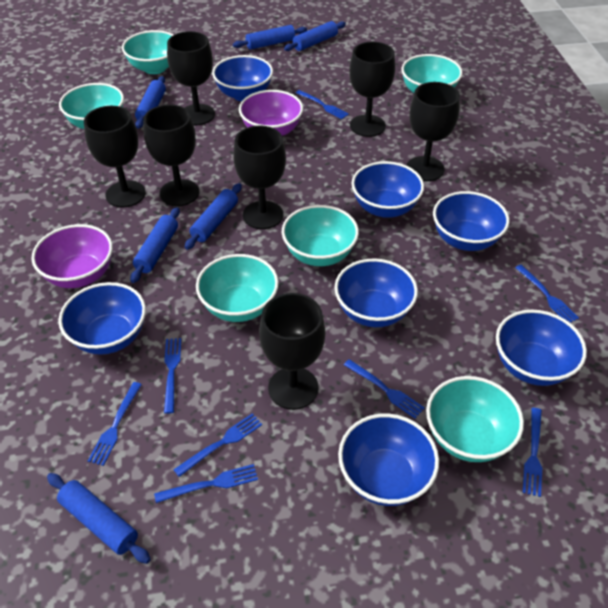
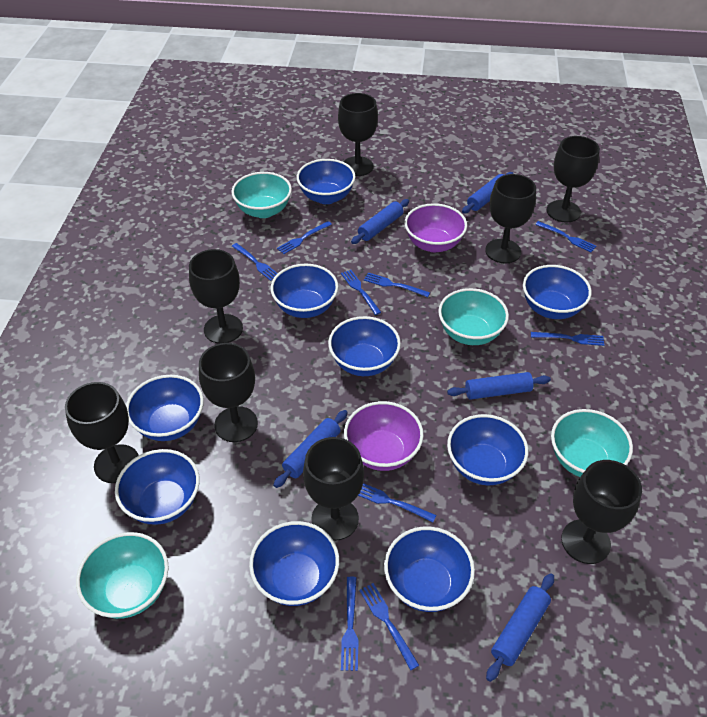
black goblet: [84,106,146,207] [143,104,199,206] [167,31,215,125] [233,126,286,229] [259,293,325,410] [349,42,395,137] [406,82,460,181] = 7 -> [65,382,139,483] [189,249,243,344] [199,343,258,442] [303,437,364,541] [338,93,378,176] [485,174,536,263] [547,136,600,222] [561,460,642,564] = 8
blue bowl: [58,282,146,355] [212,55,273,101] [334,259,418,327] [338,413,439,506] [351,161,424,218] [433,191,509,251] [496,310,587,386] = 7 -> [115,449,200,525] [126,375,204,441] [249,521,339,606] [271,264,338,318] [297,159,356,204] [328,316,401,376] [384,526,475,612] [447,414,528,485] [523,265,592,319] = 9
blue fork: [88,382,142,466] [154,464,258,503] [164,338,181,414] [173,413,262,477] [296,90,349,119] [344,359,425,419] [515,265,579,322] [523,408,542,497] = 8 -> [232,243,278,281] [277,221,332,254] [341,270,381,315] [341,577,358,671] [358,483,436,522] [359,583,419,670] [364,273,430,297] [531,332,604,346] [535,221,596,252] = 9
blue rolling pin: [47,473,151,564] [130,207,180,283] [135,76,166,129] [185,183,242,250] [233,25,307,50] [284,21,346,51] = 6 -> [273,410,348,488] [351,199,409,244] [447,372,551,400] [462,172,514,213] [486,573,554,682] = 5
turquoise bowl: [59,83,124,129] [122,30,174,74] [196,254,279,322] [282,205,359,266] [401,54,463,93] [426,376,524,462] = 6 -> [76,532,169,619] [231,172,292,218] [438,288,509,345] [551,409,633,477] = 4

